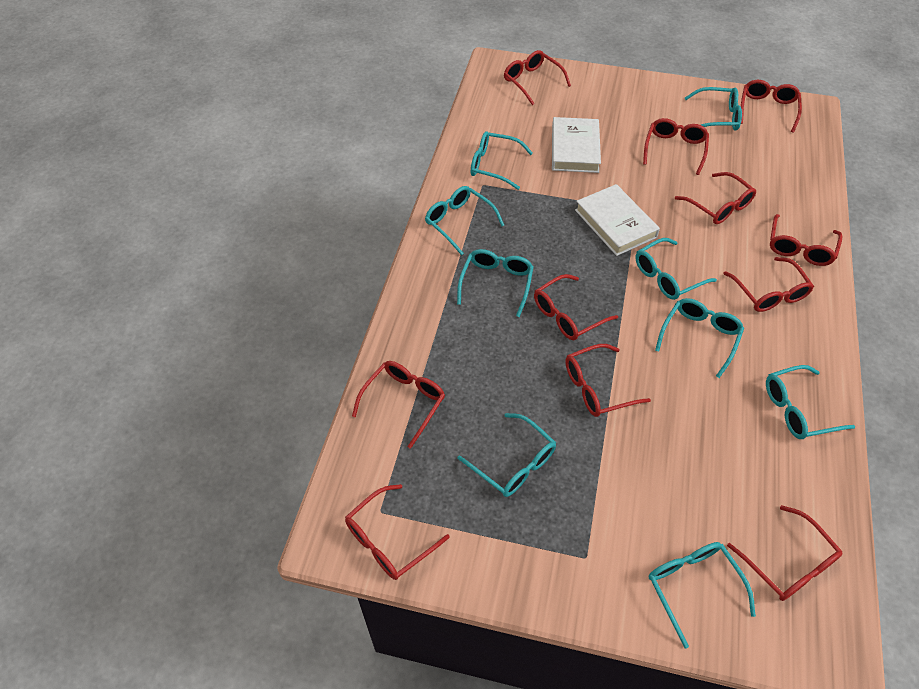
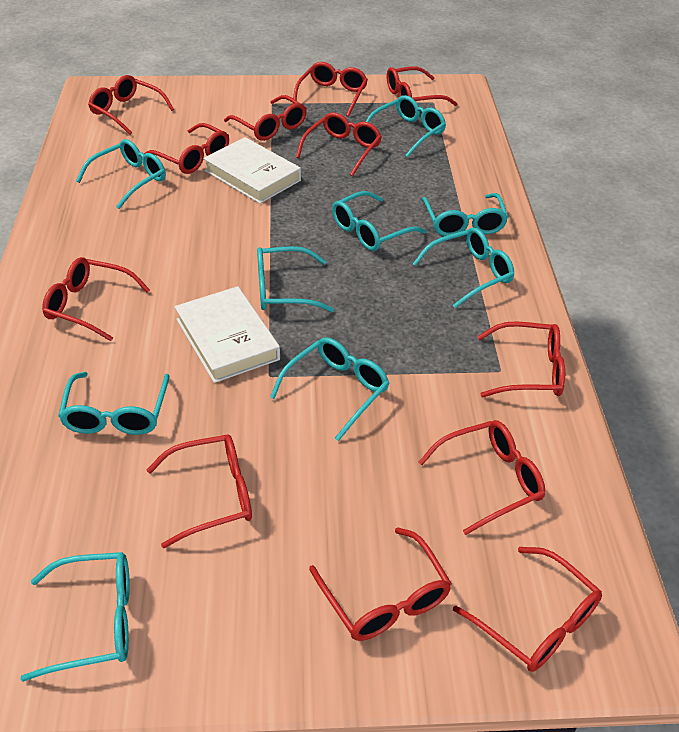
red glasses: [345,484,450,580] [352,361,445,449] [504,50,571,105] [534,274,618,340] [565,344,651,417] [643,118,709,175] [675,172,756,224] [723,257,814,312] [727,505,842,601] [741,80,802,132] [770,214,842,266] = 11 -> [42,257,150,341] [88,75,174,135] [144,123,229,174] [147,435,252,548] [224,95,307,141] [293,62,368,117] [296,112,382,176] [309,527,452,641] [387,66,458,106] [419,420,545,535] [453,547,602,672] [477,321,565,397] = 12

